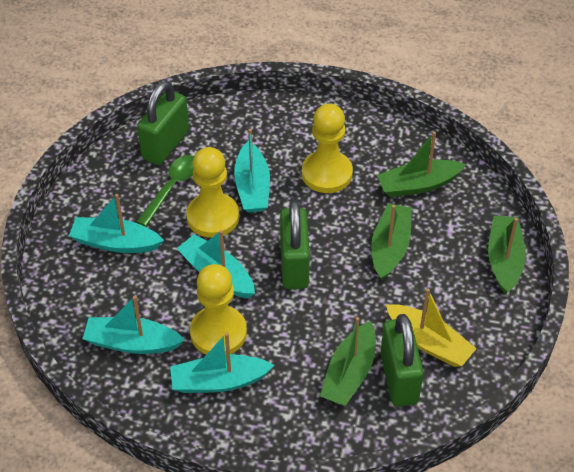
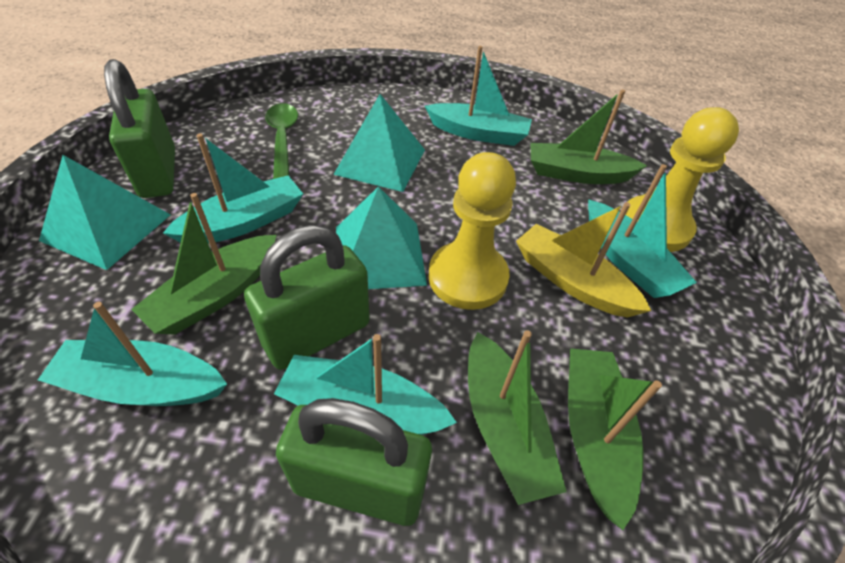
turquoise pyramid: none = 0 -> [39,155,171,270] [333,94,425,192] [336,186,427,289] = 3
yellow pawn: [186,147,239,238] [190,264,247,355] [302,104,353,193] = 3 -> [428,152,516,310] [626,107,739,252] = 2

